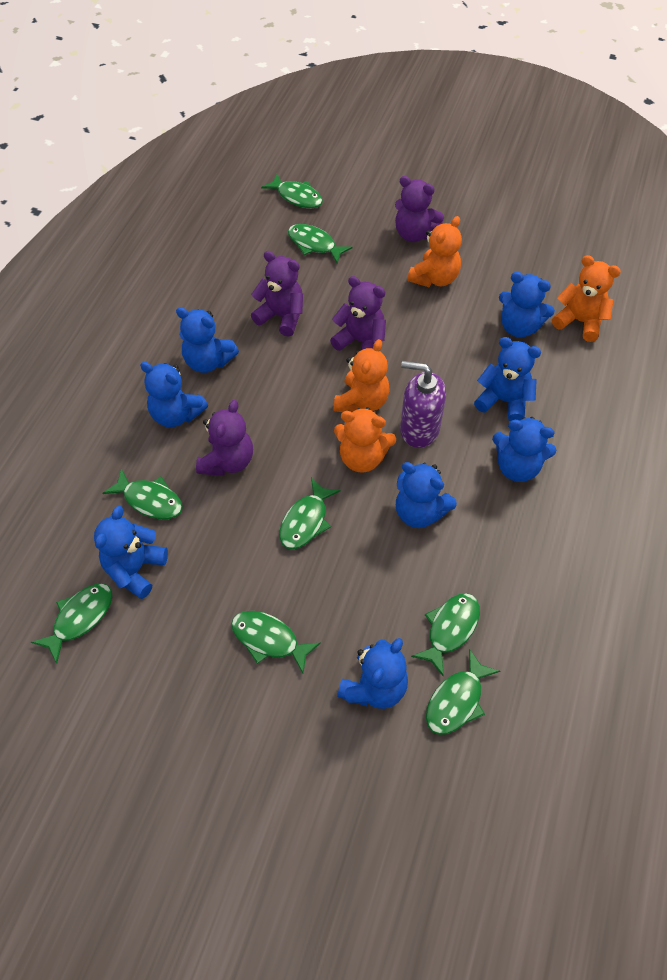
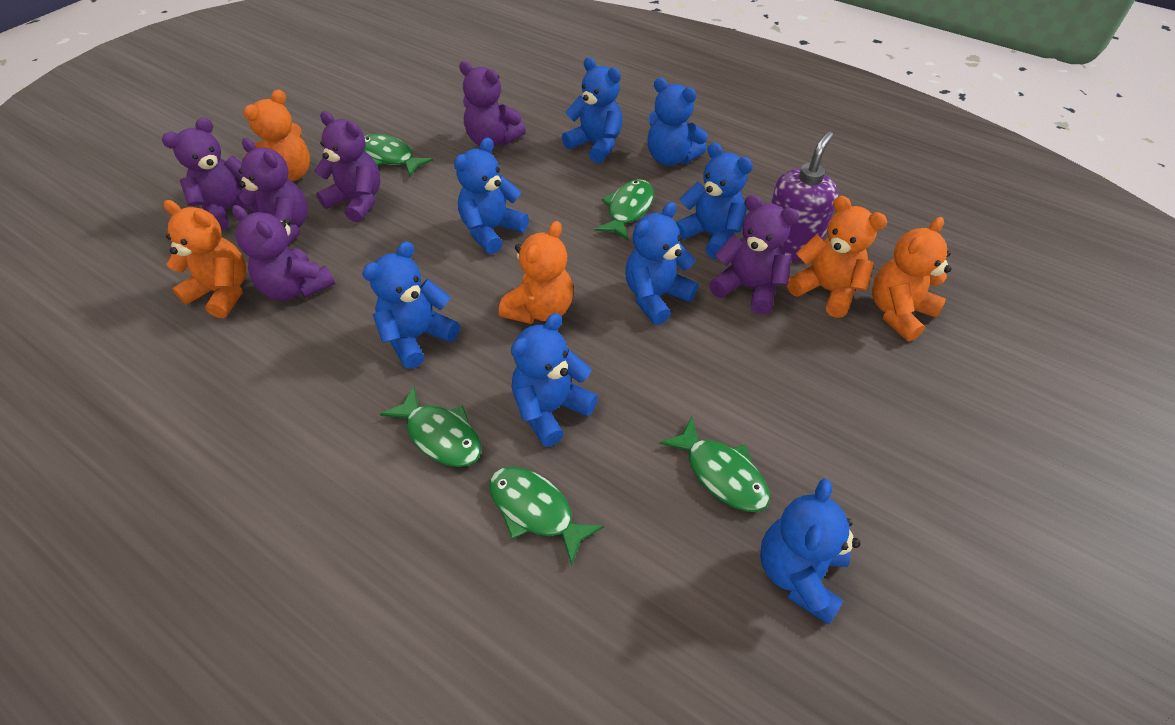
green fish: [31,583,112,664] [103,468,183,519] [231,611,321,673] [261,174,323,208] [279,478,340,549] [288,224,353,263] [411,593,480,676] [426,649,501,735] = 8 -> [364,134,434,177] [380,386,481,467] [489,467,604,566] [595,179,654,241] [659,417,770,512] = 5
orange teddy bear: [334,339,390,412] [334,407,396,473] [407,216,462,287] [552,255,621,342] = 4 -> [164,200,246,318] [243,90,310,181] [499,221,574,324] [787,196,887,318] [872,217,951,342] = 5
purple teddy bear: [196,400,253,476] [251,251,303,337] [330,276,386,351] [395,176,444,242] = 4 -> [162,118,259,231] [232,205,335,301] [238,138,308,247] [314,111,380,222] [459,61,526,147] [709,195,799,315] = 6

